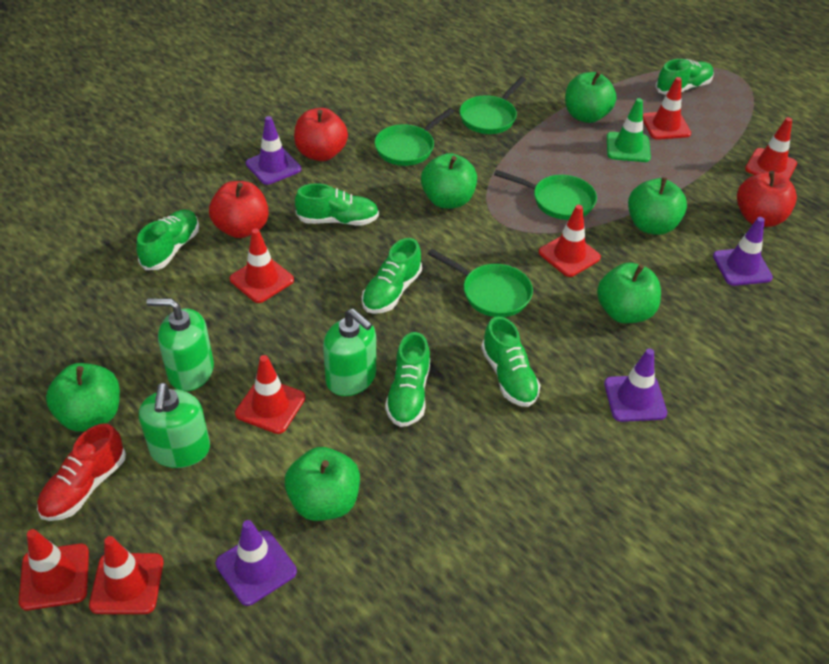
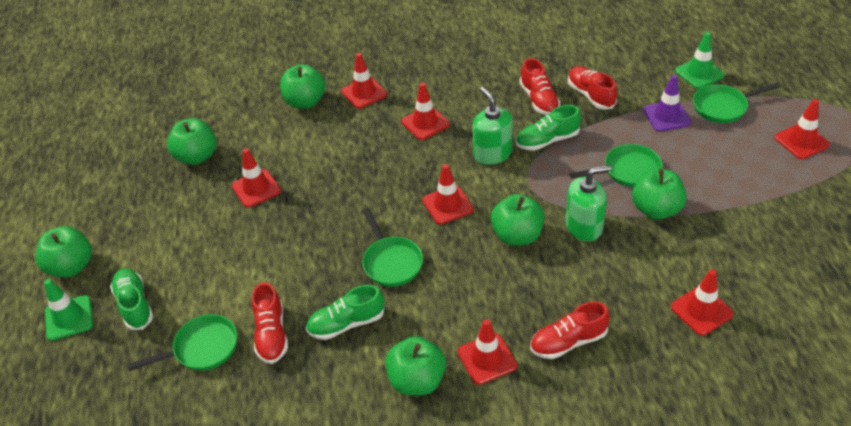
green shoe: [137,210,199,270] [295,183,379,225] [362,238,422,314] [385,332,430,427] [481,316,540,407] [655,59,714,95] = 6 -> [110,268,153,330] [306,285,385,340] [516,105,581,151] = 3
green soap dispenser: [139,383,210,468] [146,298,214,391] [323,309,376,396] = 3 -> [472,87,513,165] [565,165,612,242] = 2
green traffic cone: [607,98,651,162] = 1 -> [44,279,93,341] [675,32,724,89] = 2
purple traffic cone: [216,520,297,606] [246,116,301,185] [604,348,667,422] [713,217,773,286] = 4 -> [643,75,692,132] = 1
red apple: [209,181,269,238] [294,108,348,161] [737,171,797,227] = 3 -> none = 0
red shoe: [37,423,126,521] = 1 -> [252,282,288,364] [520,58,560,115] [530,301,610,359] [568,66,617,110] = 4

